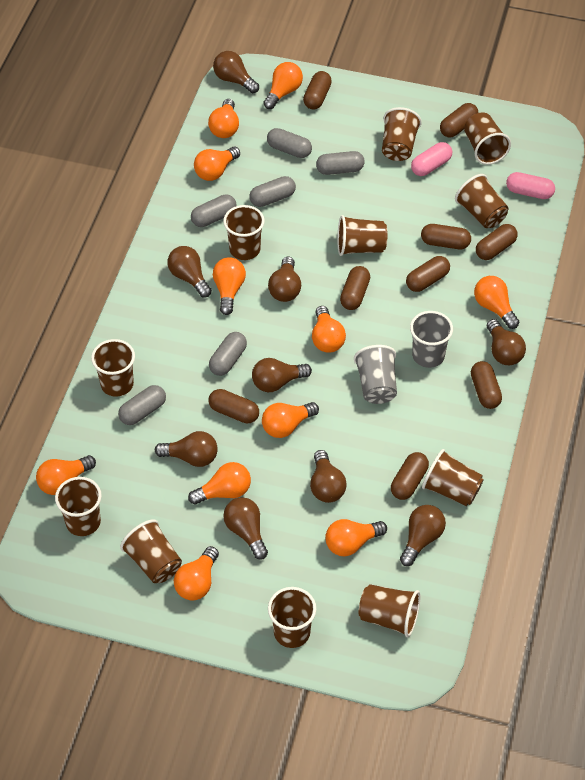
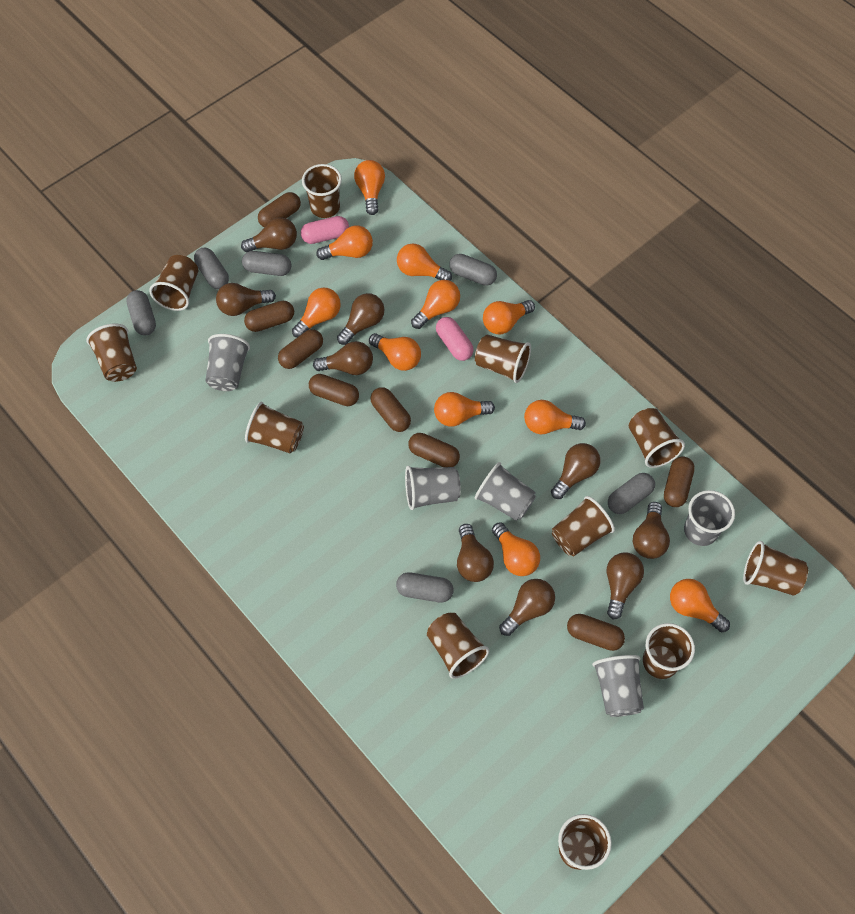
brown capsule: [209,389,259,424] [303,71,332,110] [340,266,370,310] [391,452,429,500] [406,256,450,292] [421,224,471,249] [440,103,478,137] [471,361,502,409] [476,224,518,260] = 9 -> [244,301,294,332] [258,192,301,228] [278,329,323,369] [309,374,359,406] [370,387,411,432] [408,433,460,467] [567,614,625,651] [664,457,695,507] = 8
grey cup: [354,345,397,404] [410,311,453,368] = 2 -> [206,334,250,391] [405,466,461,510] [475,462,536,521] [592,655,644,717] [684,490,735,546] = 5

